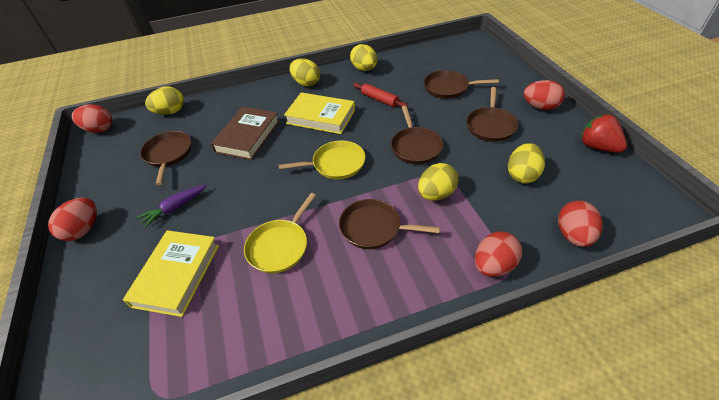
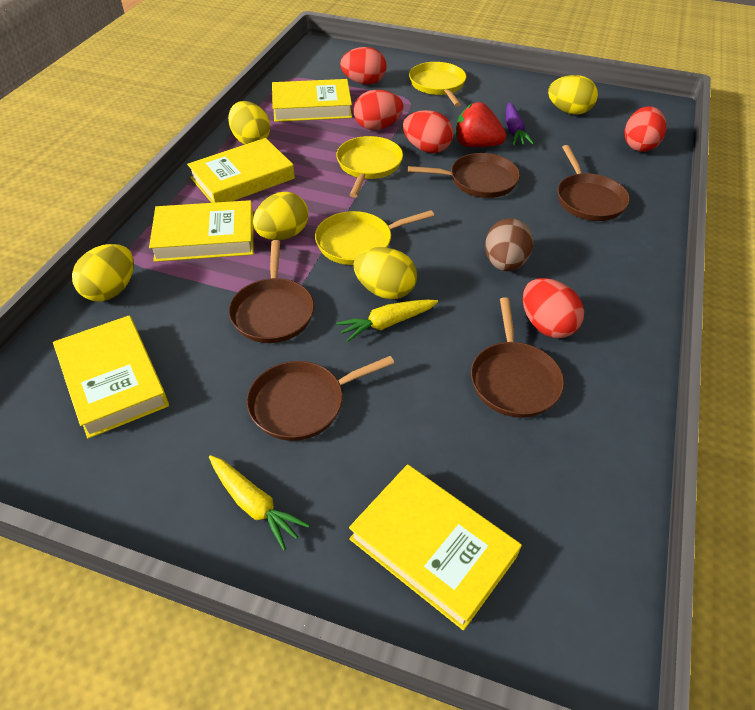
brown book: [211,107,280,160] = 1 -> none = 0
brown egg: none = 0 -> [485,218,533,271] = 1
red rolling pin: [353,83,408,108] = 1 -> none = 0
yellow book: [123,230,219,317] [284,92,355,134] = 2 -> [53,315,169,439] [149,200,254,262] [187,138,295,203] [272,79,352,122] [349,464,522,630] = 5
yellow carrot: none = 0 -> [209,455,310,551] [336,299,438,342] = 2
yellow pan: [244,193,316,273] [279,140,365,179] = 2 -> [315,210,434,265] [336,136,403,198] [409,62,466,106] = 3

